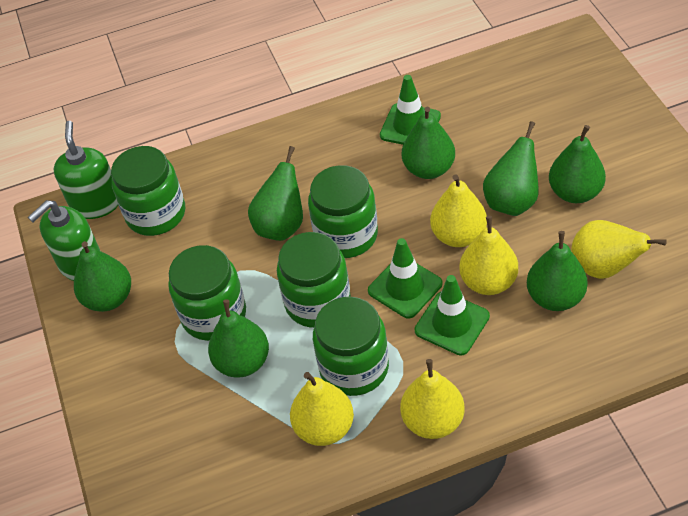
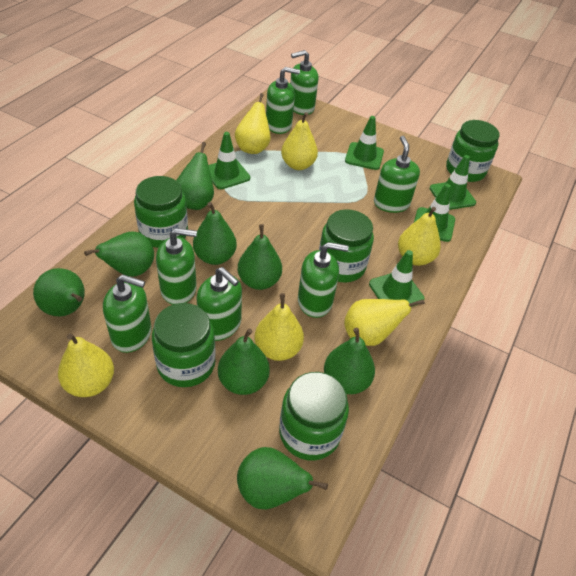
green pear: [74,241,131,312] [208,299,269,377] [248,146,303,241] [402,107,455,179] [483,121,539,216] [527,231,588,311] [549,125,606,203] = 7 -> [33,268,85,316] [84,232,154,277] [176,142,214,210] [193,202,237,265] [218,328,270,395] [237,447,328,509] [238,224,282,290] [324,328,375,394] = 8
green soap dispenser: [28,200,100,281] [53,121,118,219] = 2 -> [103,275,152,353] [156,228,197,305] [196,267,242,341] [266,67,300,134] [290,50,319,115] [298,242,349,318] [374,136,420,213] = 7
green traffic cone: [368,238,442,319] [380,75,441,145] [414,275,490,356] = 3 -> [208,132,250,189] [345,116,384,170] [369,250,425,307] [414,184,455,242] [429,155,476,210] = 5
yellow pear: [290,372,354,446] [400,359,465,439] [430,174,487,247] [459,216,518,295] [571,220,667,279] = 5 -> [58,334,114,397] [235,93,271,154] [255,293,304,361] [281,112,318,170] [344,299,425,346] [398,207,441,266] = 6

